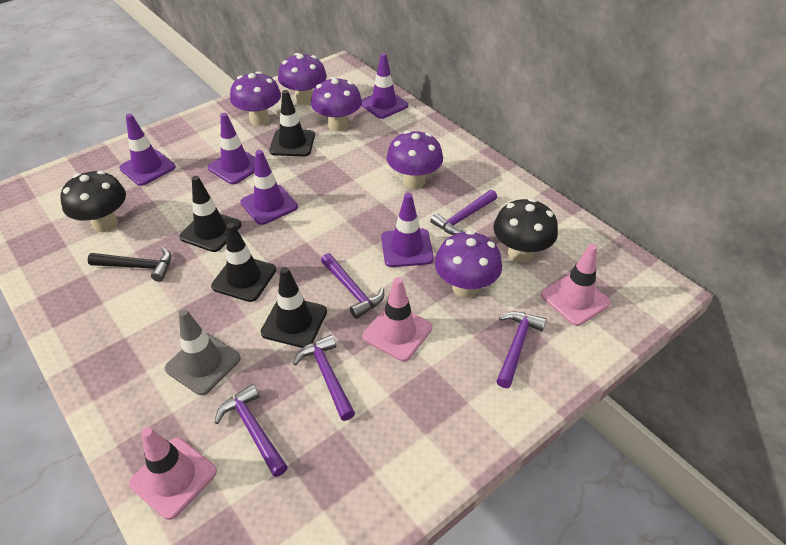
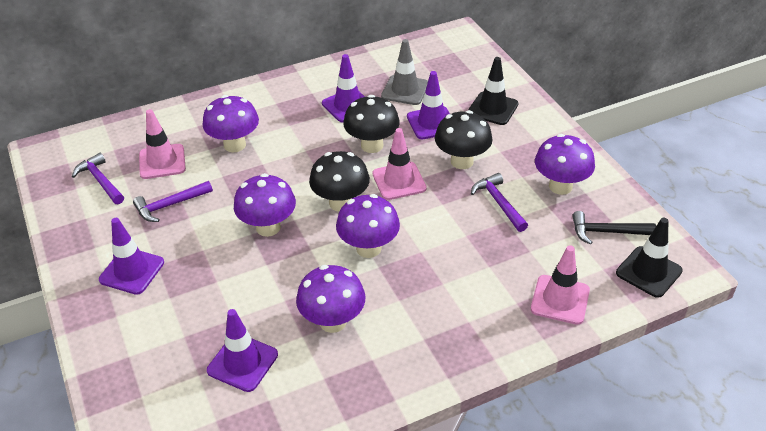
black mushroom: [60,171,126,232] [493,198,558,262] = 2 -> [309,151,370,211] [343,95,400,153] [435,110,493,169] = 3
black traffic cone: [179,176,241,252] [211,223,276,302] [261,267,327,348] [269,90,315,156] = 4 -> [468,57,518,125] [616,218,683,298] = 2
purple hammer: [214,384,288,477] [293,335,355,421] [321,253,384,319] [430,190,497,235] [497,312,546,388] = 5 -> [72,153,124,204] [133,181,213,222] [471,173,528,232] = 3
purple traffic cone: [119,114,176,186] [208,113,255,184] [240,150,298,225] [361,53,408,119] [381,193,434,267] = 5 -> [99,218,164,295] [207,309,278,392] [322,54,365,123] [407,71,450,139] = 4

